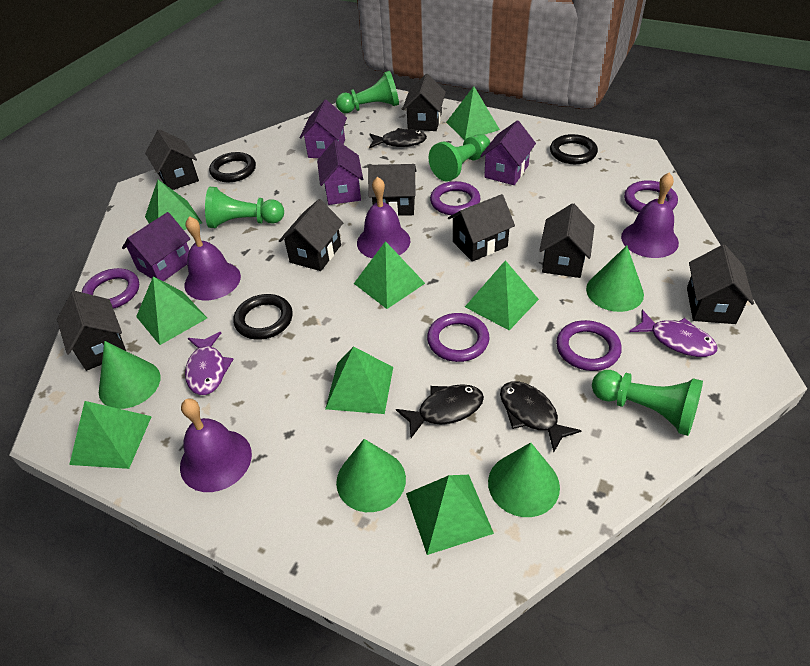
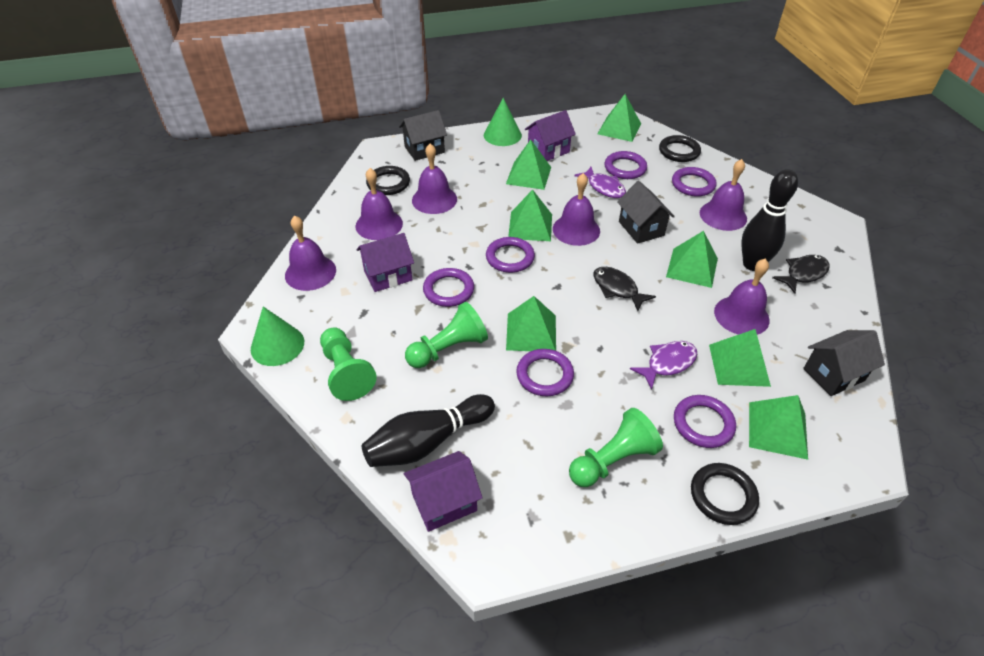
black bowling pin: none = 0 -> [362,394,495,467] [741,169,798,271] = 2
black fish: [369,128,427,148] [396,384,484,438] [500,381,582,452] = 3 -> [593,267,656,311] [772,255,830,294] = 2
black house: [57,291,126,371] [145,129,199,190] [279,199,343,271] [368,164,416,216] [402,74,446,131] [448,194,515,262] [539,203,595,278] [687,245,754,324] = 8 -> [399,110,447,161] [617,181,675,244] [803,330,885,396] = 3
green cone: [99,341,160,409] [336,439,406,512] [488,442,560,517] [586,245,644,312] = 4 -> [251,307,304,366] [484,98,522,146] = 2
green pawn: [205,187,284,228] [336,71,399,113] [428,134,490,182] [592,370,703,436] = 4 -> [320,327,377,401] [405,302,488,368] [569,408,663,487] = 3
green pyramid: [69,401,152,469] [136,276,207,345] [145,180,202,230] [325,346,393,414] [354,241,425,309] [406,475,494,555] [446,86,500,140] [465,260,539,330] = 8 -> [506,139,551,190] [506,296,556,351] [508,190,552,241] [598,94,641,142] [666,231,718,288] [709,329,771,387] [749,395,808,460] = 7
purple bell: [180,398,252,492] [184,216,241,300] [357,177,410,258] [621,173,679,258] = 4 -> [285,215,336,291] [356,168,403,240] [412,144,457,214] [553,173,600,246] [700,159,747,231] [714,259,770,335] = 6
purple house: [122,212,190,281] [300,100,347,158] [317,140,363,205] [480,121,536,185] = 4 -> [356,233,414,292] [404,451,483,532] [525,110,576,161] = 3
purple ring: [82,268,139,309] [427,313,490,362] [430,181,481,215] [556,320,622,371] [624,180,678,212] = 5 -> [423,268,474,307] [486,237,535,273] [516,349,574,396] [605,151,647,179] [672,167,717,197] [674,395,736,448] = 6

